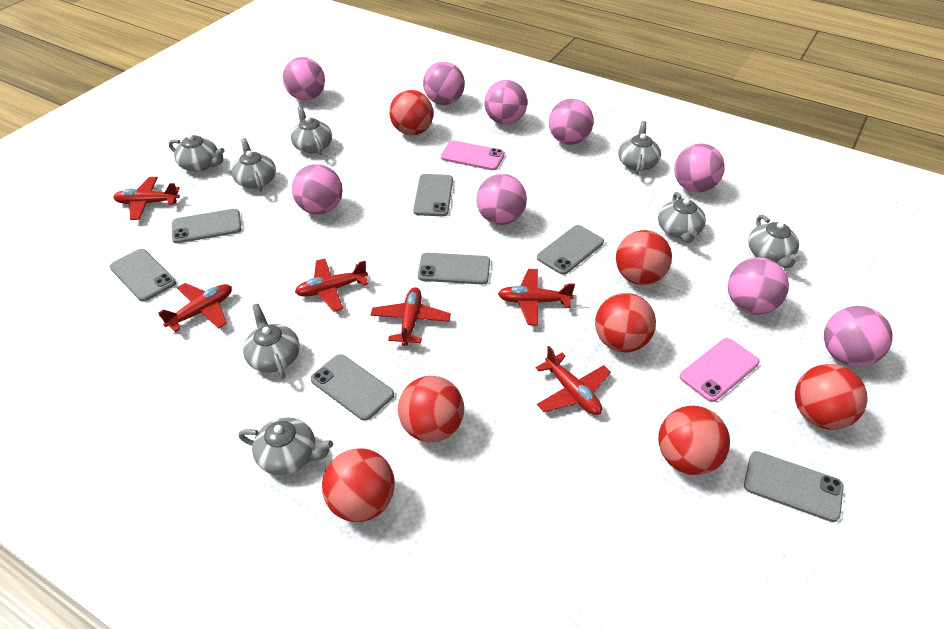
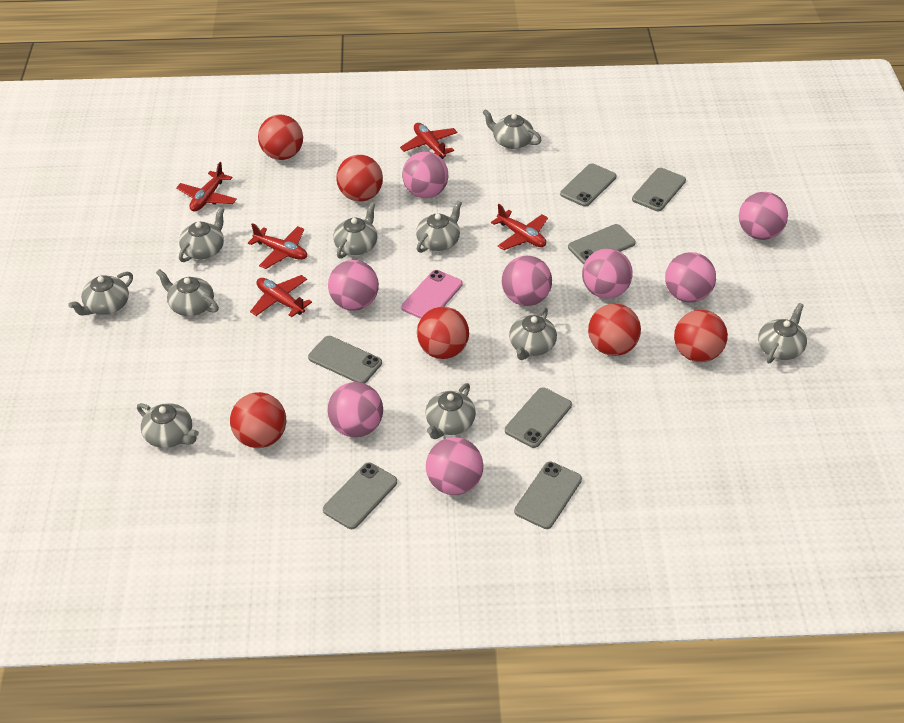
grey teapot: [169,134,225,172] [231,138,276,192] [239,417,333,475] [243,304,300,379] [291,106,332,155] [618,121,661,174] [658,192,706,243] [748,215,800,268] = 8 -> [68,272,133,315] [137,403,199,448] [156,269,219,316] [179,207,225,262] [333,203,377,259] [416,200,462,253] [425,383,476,439] [482,109,542,149] [509,307,557,360] [758,303,807,363] = 10
pink ball: [283,57,325,100] [292,164,342,214] [423,62,465,105] [476,174,527,225] [484,80,527,125] [549,99,594,145] [674,144,725,192] [728,257,789,314] [824,306,893,367] = 9 -> [328,260,379,311] [328,382,383,437] [402,152,448,198] [426,437,483,495] [502,256,552,306] [582,248,633,299] [665,252,716,303] [739,192,788,240] = 8
pink phone: [441,140,505,170] [680,338,760,402] = 2 -> [401,270,463,319] = 1
red ball: [322,448,395,522] [389,90,433,135] [398,376,464,442] [595,293,656,352] [616,230,672,285] [658,406,730,475] [795,364,868,430] = 7 -> [230,392,286,448] [258,115,303,160] [336,155,383,201] [417,307,469,359] [588,304,641,356] [674,310,728,362] = 6
red plane: [113,177,180,220] [158,283,232,332] [295,259,368,312] [371,287,451,346] [498,269,575,325] [536,346,611,415] = 6 -> [176,162,237,212] [248,223,307,269] [250,275,312,317] [400,123,458,159] [491,204,548,250] = 5

